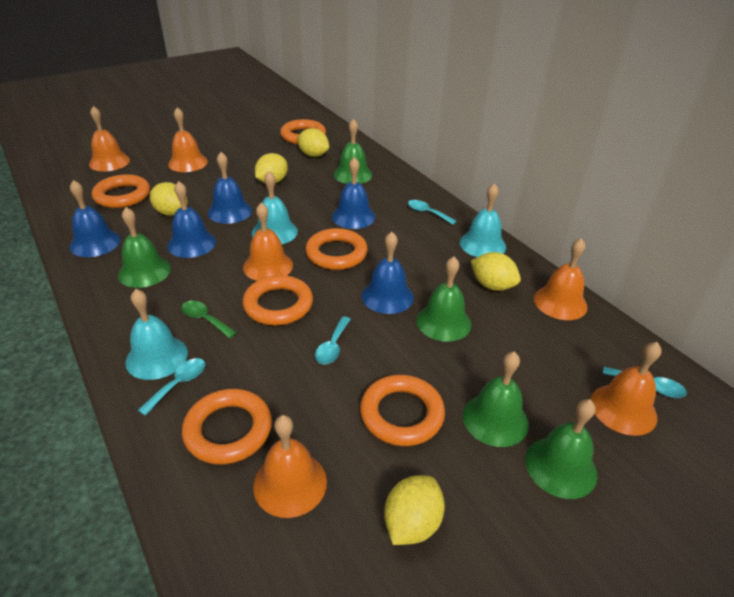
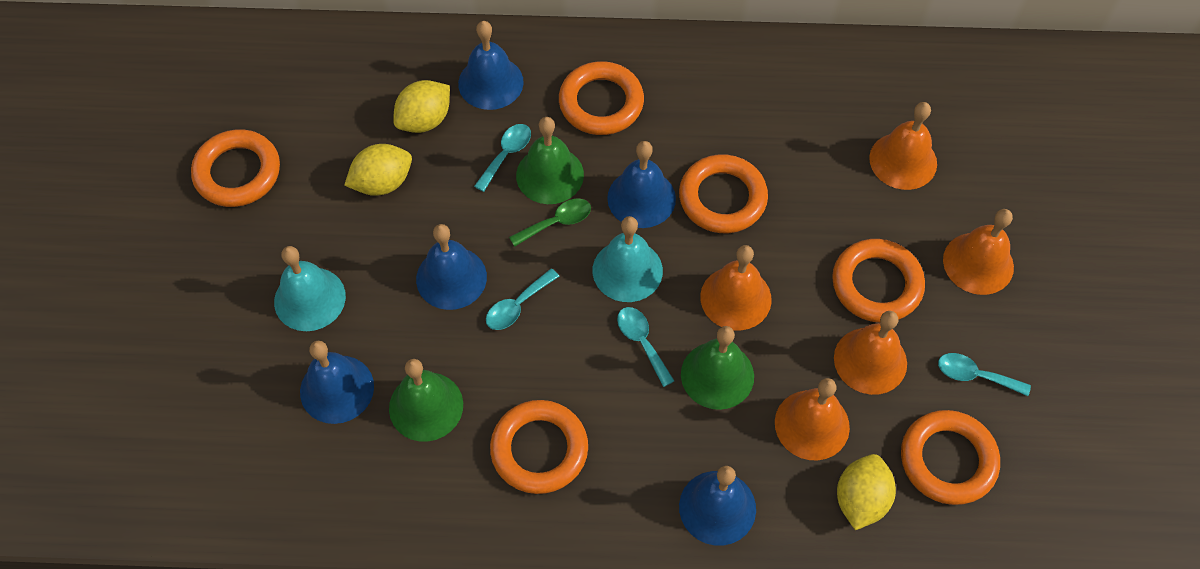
green bell: [118,207,171,288] [333,119,372,184] [416,256,471,342] [463,352,529,447] [525,399,598,499] = 5 -> [389,359,463,441] [516,117,584,204] [681,326,754,410] = 3
orange bell: [89,106,130,171] [168,107,208,172] [243,203,293,281] [253,415,327,518] [534,238,588,320] [591,342,662,436] = 6 -> [700,245,772,330] [775,378,850,460] [834,311,907,395] [869,102,937,190] [943,209,1014,295] = 5
turquoise bell: [125,289,188,380] [252,171,298,244] [460,183,506,257] = 3 -> [274,246,346,331] [592,216,663,302] = 2
yellow lemon: [150,182,188,216] [255,153,288,184] [297,128,329,157] [384,475,445,545] [471,252,521,291] = 5 -> [344,144,412,196] [393,80,450,133] [837,454,896,530] = 3

